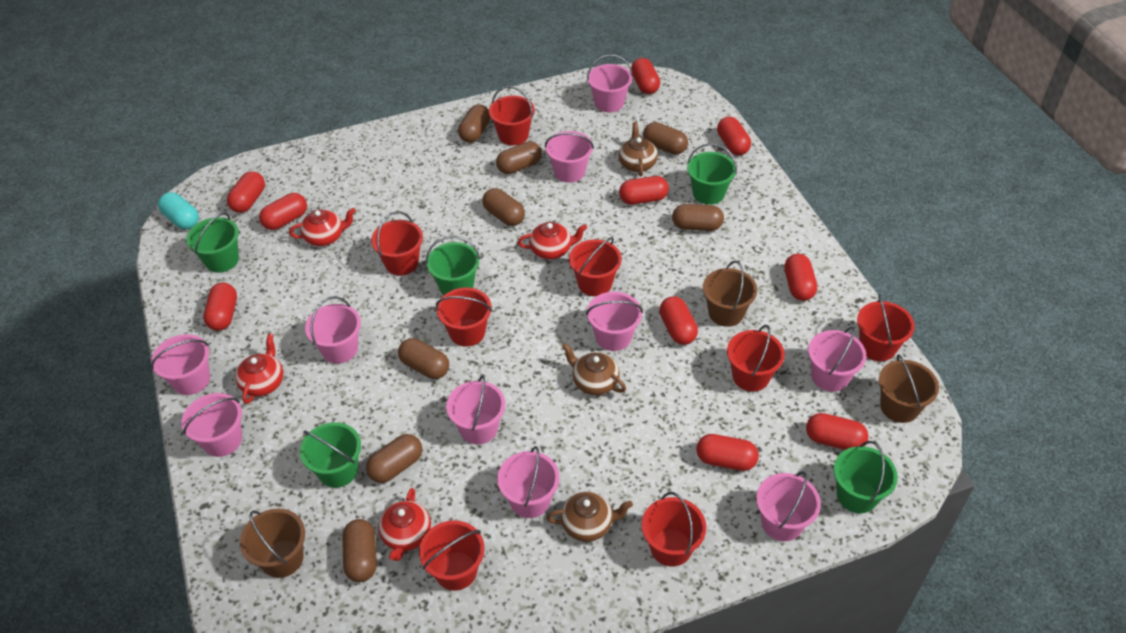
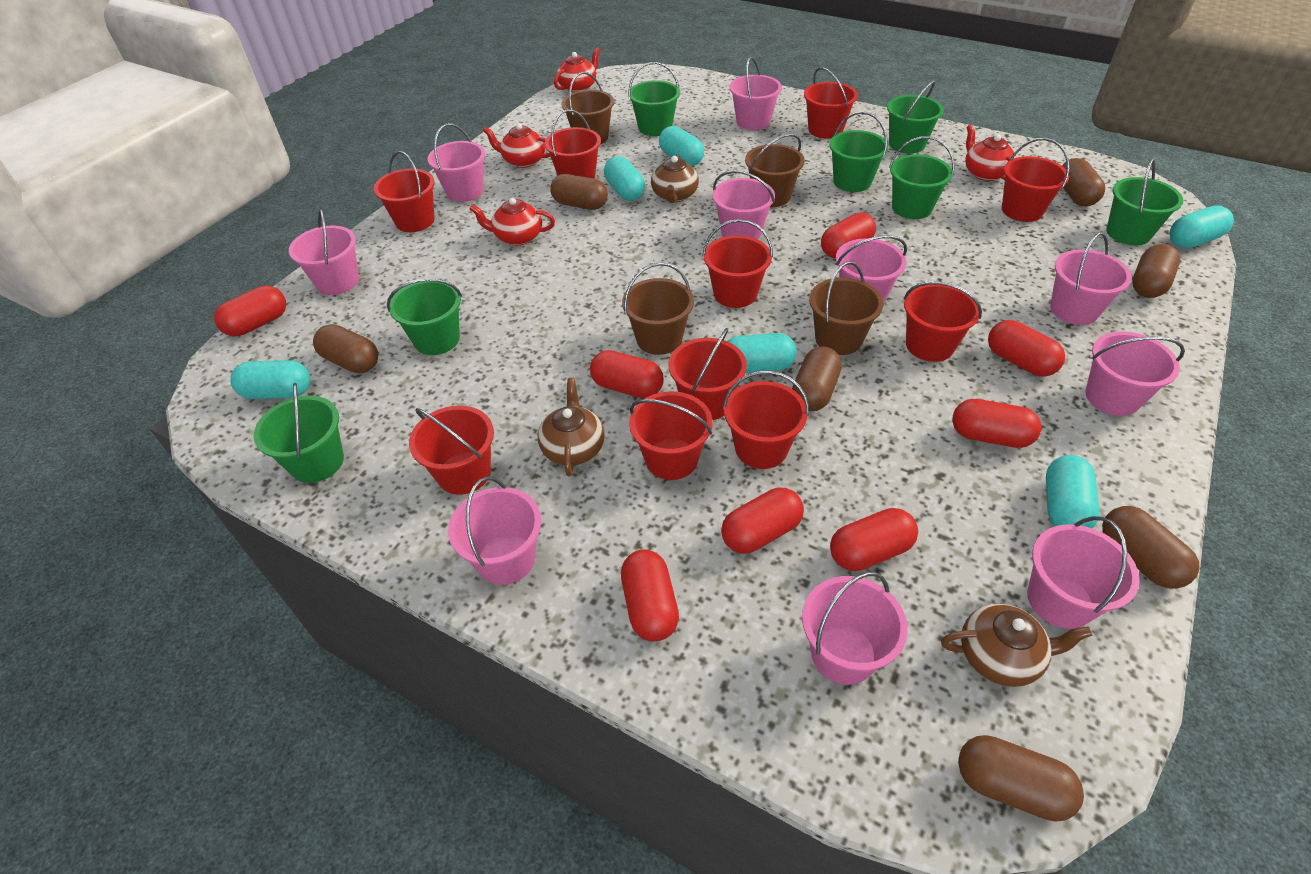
brown bucket: [240,508,305,578] [703,261,757,327] [879,354,939,423] = 3 -> [561,72,614,144] [622,262,694,355] [745,134,805,207] [809,261,884,355] = 4
brown capsule: [342,519,377,582] [366,434,422,483] [398,338,449,379] [458,104,491,143] [482,188,525,226] [496,141,542,174] [643,122,688,155] [672,204,724,231] = 8 -> [313,324,378,373] [550,174,608,210] [792,346,842,411] [958,735,1084,822] [1062,158,1105,207] [1102,506,1200,589] [1132,244,1180,298] = 7
green bucket: [186,212,239,272] [300,422,361,488] [426,236,480,295] [687,143,737,205] [834,441,898,513] = 5 -> [253,383,344,483] [387,278,462,355] [628,62,680,136] [829,111,889,192] [887,80,944,154] [889,136,955,219] [1106,159,1183,245] = 7
red bucket: [371,211,423,275] [419,520,485,591] [436,288,492,347] [489,86,535,145] [569,237,622,296] [642,492,706,567] [727,325,785,392] [857,294,915,361] = 8 -> [374,151,435,232] [409,406,494,495] [545,109,601,179] [629,391,713,480] [668,328,747,420] [702,219,773,308] [723,370,809,469] [804,67,858,139] [904,282,982,362] [1002,138,1070,222] = 10
red capsule: [203,283,237,331] [227,171,265,213] [259,193,307,230] [619,176,669,205] [631,58,660,94] [659,296,698,345] [696,434,759,471] [717,116,751,155] [784,254,817,301] [806,413,869,450] = 10 -> [214,286,286,336] [590,350,664,398] [621,549,679,641] [721,488,804,554] [821,212,876,258] [830,508,918,571] [952,399,1042,448] [988,320,1065,377] = 8
turquoise capsule: [158,192,199,229] = 1 -> [230,360,310,399] [604,156,645,201] [659,126,704,166] [727,333,797,373] [1046,455,1100,529] [1170,206,1234,248] = 6

